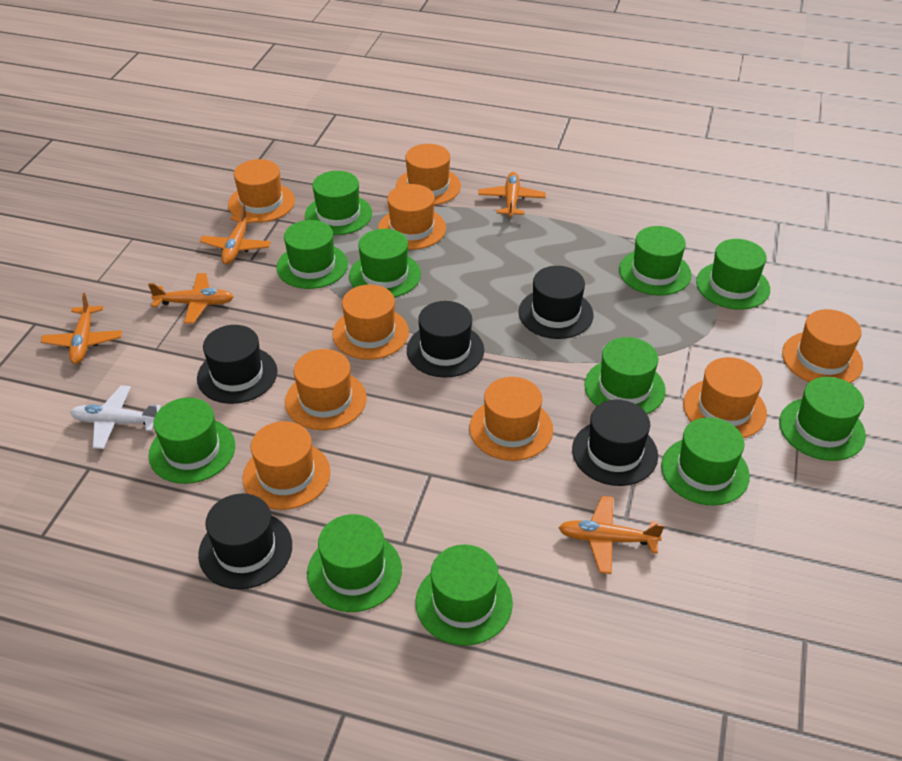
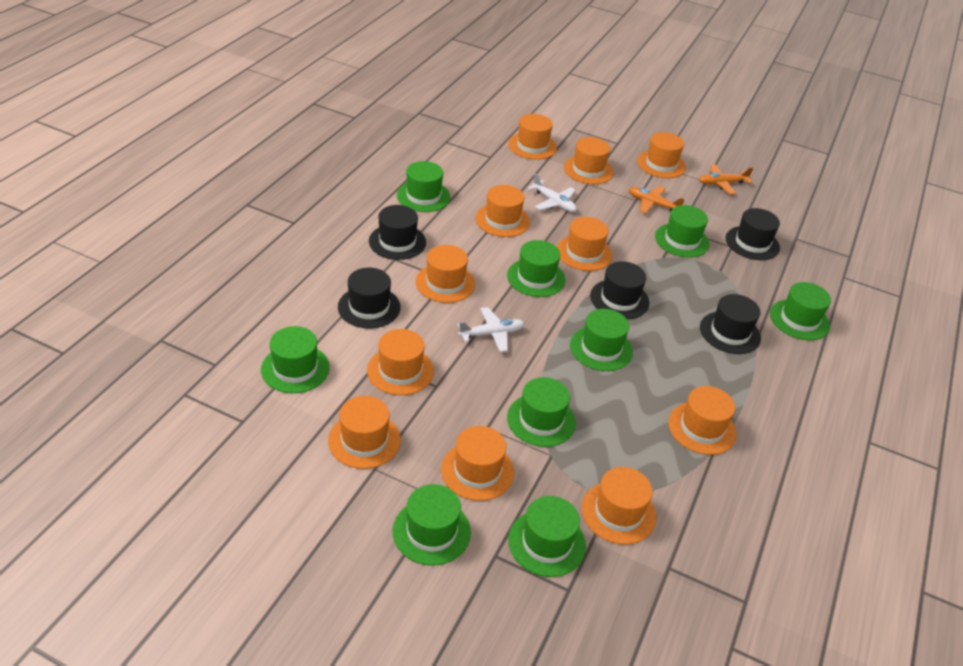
green hat: [148,398,235,484] [276,220,348,289] [305,171,372,235] [307,514,402,612] [349,229,421,297] [416,545,513,646] [584,337,666,414] [619,226,691,296] [661,417,750,505] [696,239,770,310] [779,377,866,461] = 11 -> [261,326,330,393] [393,484,471,566] [397,161,451,212] [507,240,566,297] [507,377,576,447] [508,496,586,577] [570,309,633,371] [655,205,710,258] [770,282,831,340] = 9
orange hat: [228,159,295,223] [243,421,330,510] [285,349,367,430] [332,284,409,360] [378,184,446,250] [396,144,461,205] [470,377,553,461] [683,357,767,438] [782,309,863,383] = 9 -> [328,396,401,469] [367,329,434,395] [415,245,475,303] [441,426,514,501] [476,185,530,237] [508,114,557,160] [557,217,612,271] [564,137,614,184] [581,467,656,545] [637,132,686,178] [668,386,737,455] = 11
orange plane: [41,293,122,364] [148,273,234,324] [200,204,271,265] [478,172,546,217] [559,496,664,574] = 5 -> [628,186,685,213] [699,165,753,194] = 2
white plane: [70,385,161,449] = 1 -> [457,307,525,352] [528,173,577,212] = 2

